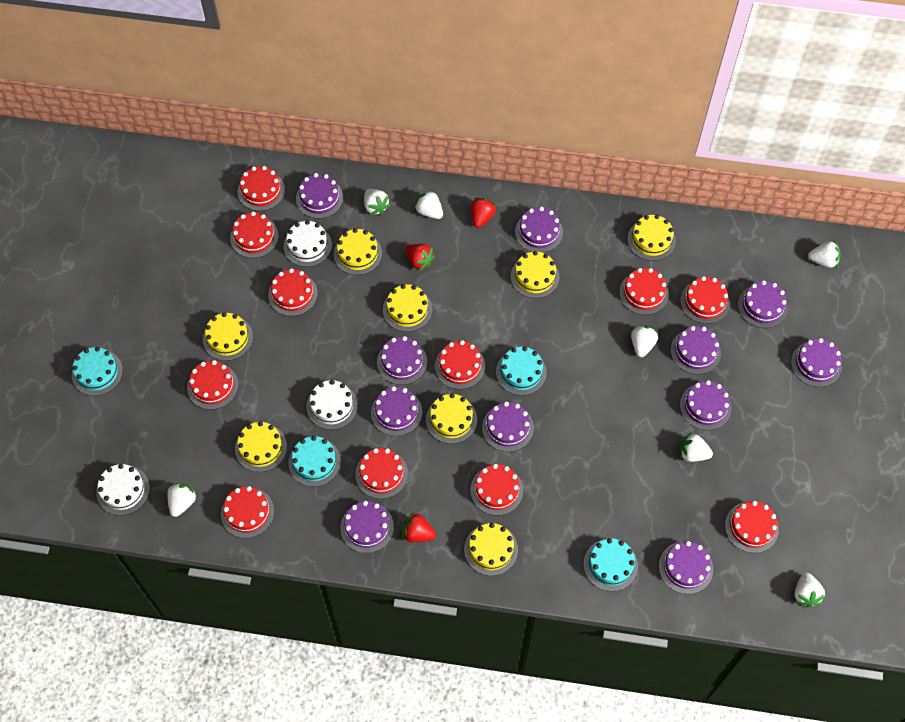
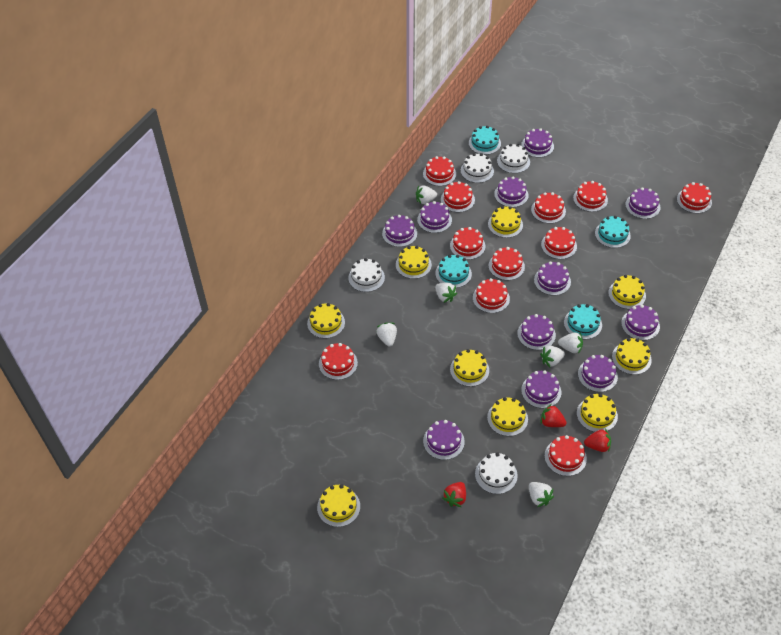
white cake: [96,464,150,515] [284,220,332,267] [306,380,358,430] = 3 -> [348,258,385,292] [461,153,494,183] [475,453,518,494] [497,144,530,173] = 4
white strawberry: [167,483,198,517] [364,189,390,216] [414,190,443,219] [631,326,658,357] [680,432,713,462] [795,572,826,608] [808,241,841,268] = 7 -> [377,322,397,346] [416,185,437,204] [435,283,457,303] [529,482,554,507] [540,346,565,367] [558,332,583,354] = 6
yellow cake: [203,312,253,361] [235,421,287,472] [334,228,382,275] [383,284,432,332] [426,393,477,444] [464,523,518,576] [511,251,559,298] [627,215,676,261] = 8 -> [307,303,345,338] [317,484,360,527] [396,246,432,279] [450,349,489,387] [487,397,528,436] [488,206,523,238] [577,393,618,432] [608,275,646,309] [612,338,652,375] = 9

